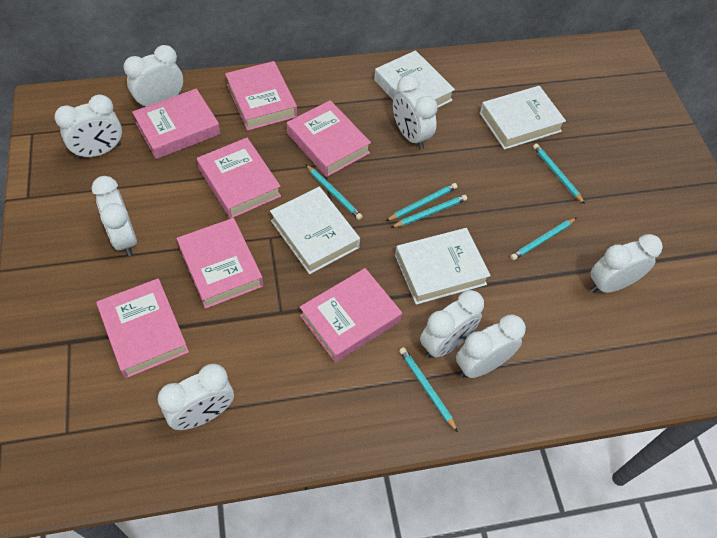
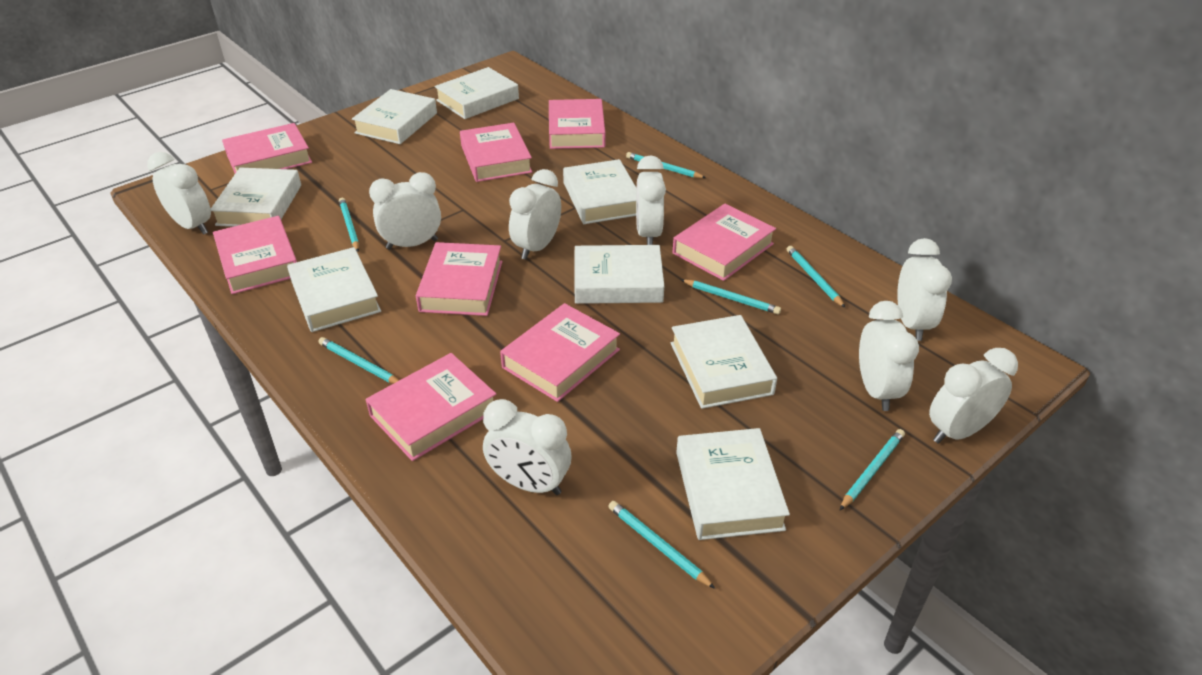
pink book: [96,278,189,378] [132,88,221,159] [176,218,263,309] [197,137,281,219] [225,61,297,131] [287,100,371,177] [300,268,402,363] = 7 -> [213,216,297,294] [222,123,312,173] [366,353,496,461] [416,242,502,316] [460,123,532,182] [500,303,620,402] [549,99,605,149] [673,204,776,281] = 8
turquoise pencil: [306,164,363,220] [386,183,457,221] [391,195,467,228] [399,347,458,432] [510,218,577,260] [533,143,585,204] = 6 -> [319,337,399,384] [339,198,359,252] [608,501,715,589] [626,152,706,178] [681,279,781,314] [787,246,845,308] [840,429,905,510] = 7
white book: [270,187,360,274] [374,50,455,108] [395,228,491,305] [480,86,566,150] = 4 -> [211,168,301,227] [287,247,381,332] [352,89,437,144] [434,67,519,119] [563,159,637,224] [574,245,664,304] [671,315,777,409] [676,428,790,540] = 8

